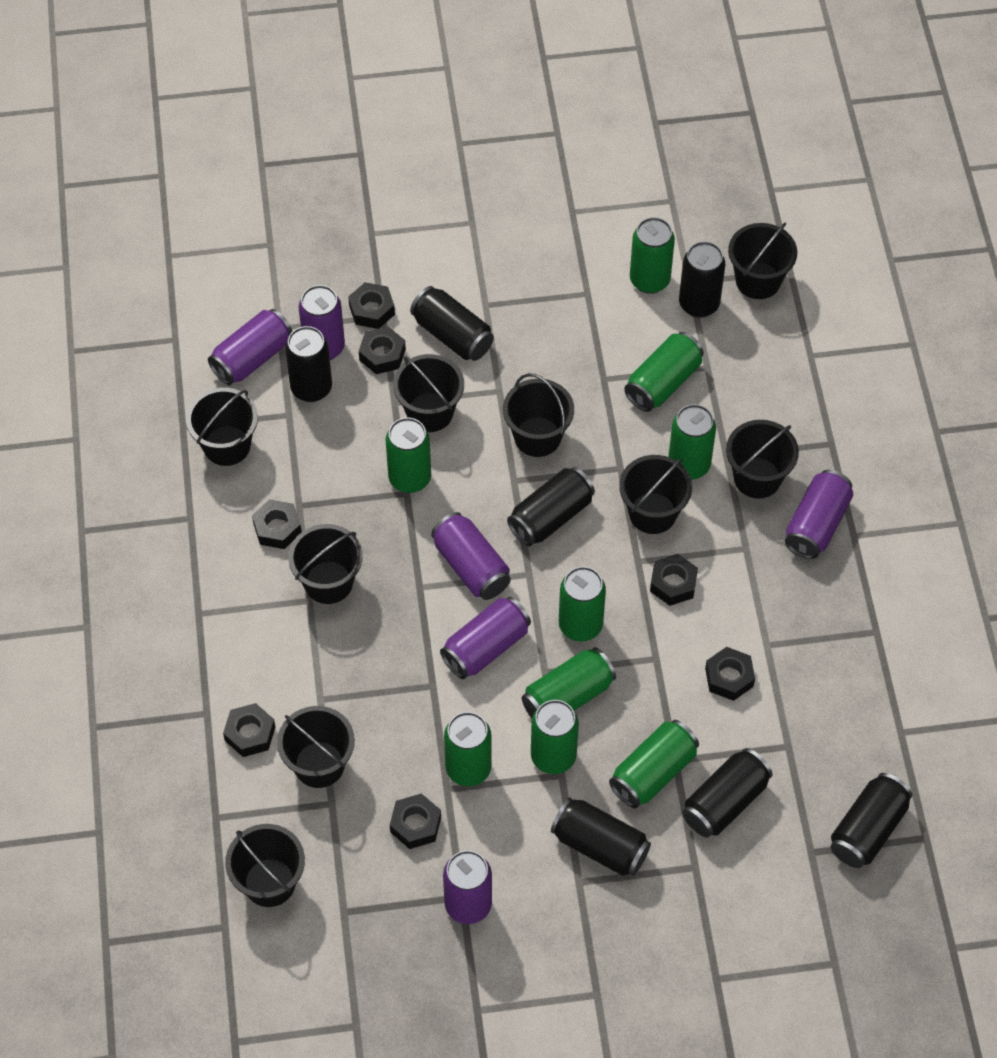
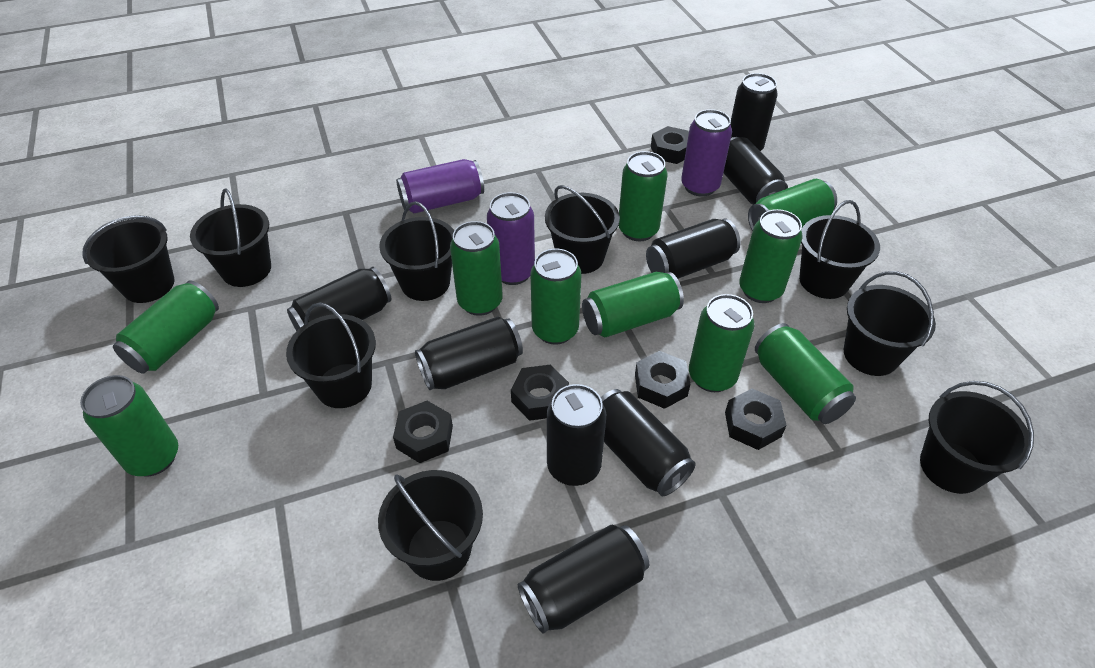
black can: [285,326,332,402] [410,286,494,361] [507,467,595,546] [551,797,651,876] [679,241,725,318] [682,748,773,838] [830,773,912,868] = 7 -> [287,267,391,331] [415,316,523,390] [518,525,649,634] [547,384,606,486] [601,389,696,496] [646,219,741,279] [724,137,788,205] [730,73,778,151] = 8
black nut: [223,703,275,757] [252,499,302,549] [348,282,395,329] [359,327,406,374] [390,793,441,849] [650,554,698,606] [705,647,755,701] = 7 -> [393,401,453,463] [511,365,569,421] [635,351,690,409] [651,126,689,164] [725,389,787,450] = 5
green can: [386,418,431,493] [444,712,492,786] [522,647,616,718] [531,700,579,774] [559,566,606,642] [609,720,699,809] [624,332,704,412] [630,217,675,294] [668,404,716,480] = 9 -> [80,375,178,476] [113,280,219,374] [450,221,503,316] [530,249,582,345] [582,272,684,338] [618,151,668,241] [689,294,755,392] [739,209,803,303] [748,179,837,231] [755,323,856,424] = 10
purple can: [208,309,293,386] [299,285,345,360] [431,512,511,600] [440,597,531,679] [443,850,492,924] [785,470,854,559] = 6 -> [396,159,484,213] [487,192,535,285] [681,109,732,197] = 3

